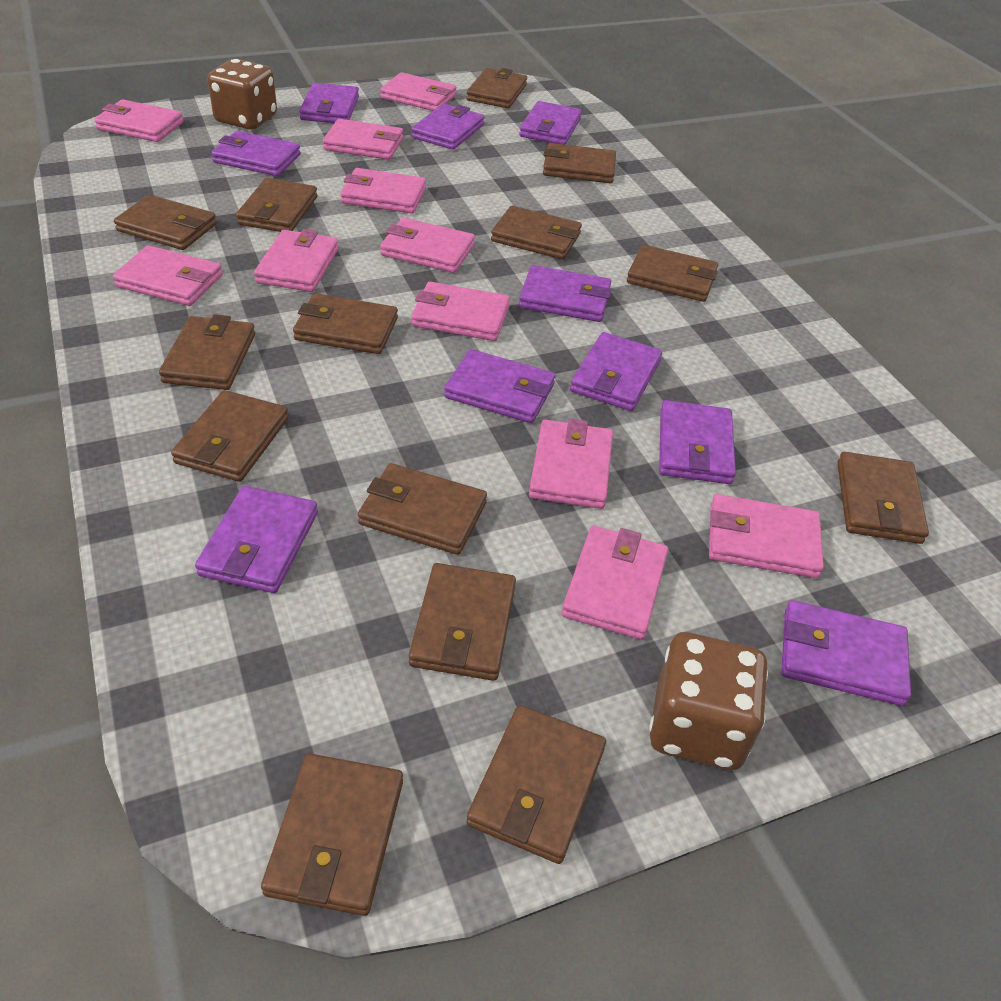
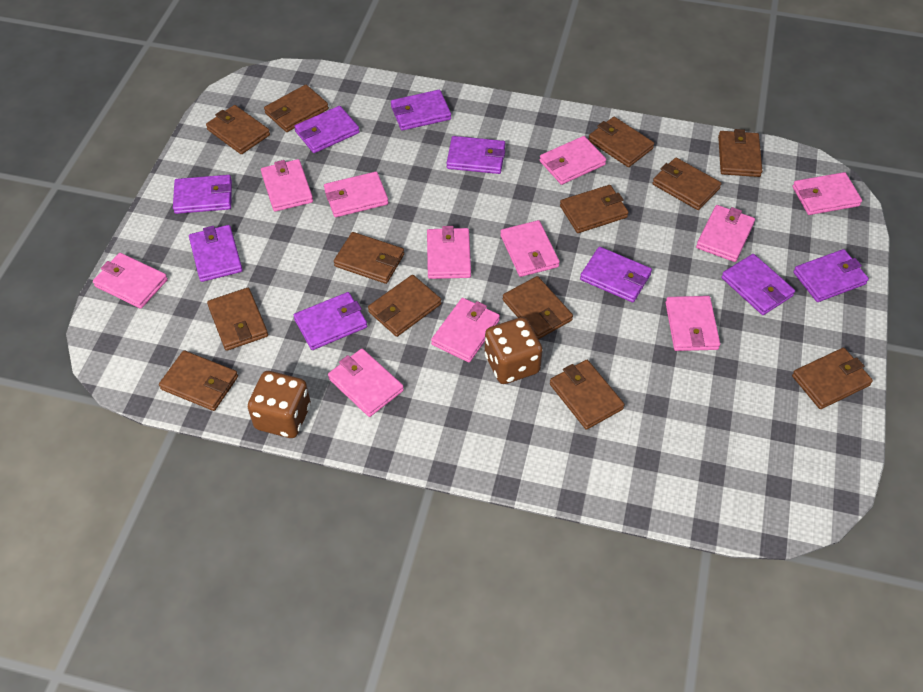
brown wallet: [114,195,217,250] [159,314,255,390] [171,390,289,482] [236,178,317,232] [261,754,403,916] [293,293,398,354] [358,463,487,555] [409,563,516,681] [466,68,527,108] [466,705,606,864] [491,206,582,259] [543,143,616,184] [627,244,718,302] [837,452,929,544] = 14 -> [159,350,238,411] [206,105,270,154] [207,288,268,351] [264,85,329,132] [334,232,404,284] [368,275,441,337] [503,276,573,339] [550,360,625,430] [560,185,629,233] [588,117,654,167] [653,157,721,210] [718,129,762,177] [792,348,873,409] = 13
purple wallet: [195,486,318,593] [211,131,301,176] [299,83,359,123] [411,104,484,150] [444,349,556,423] [519,101,582,145] [519,265,611,322] [570,332,662,411] [659,400,736,484] [781,600,911,706] = 10 -> [173,175,232,214] [189,225,243,282] [294,106,360,153] [294,292,367,350] [391,90,451,130] [447,136,505,174] [580,247,652,302] [721,254,795,315] [793,249,869,302] = 9

